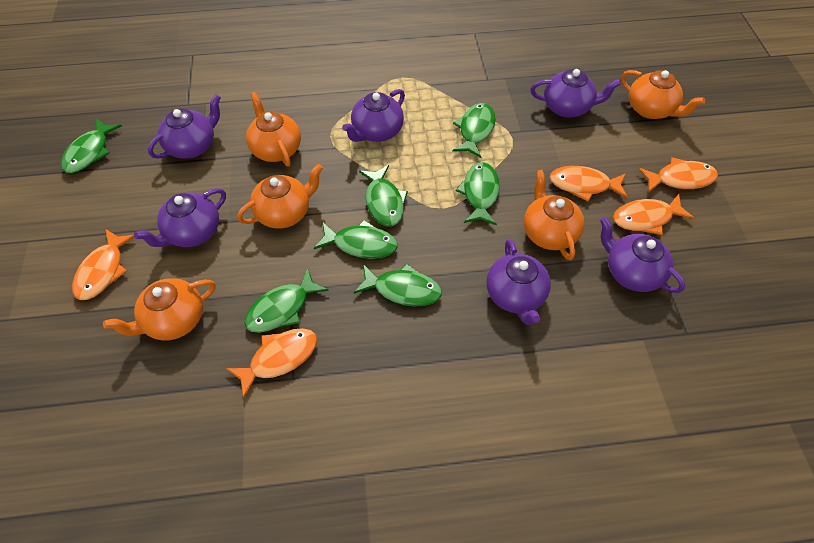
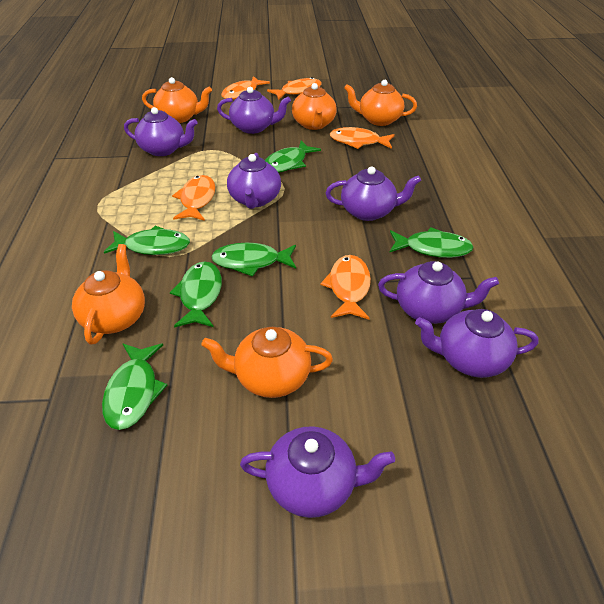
green fish: [61,118,122,173] [244,268,329,333] [314,220,398,259] [354,263,442,307] [359,165,408,227] [452,103,496,158] [456,162,500,225] = 7 -> [102,343,167,430] [104,226,190,255] [170,261,222,327] [211,243,296,277] [265,141,321,173] [389,227,473,258] = 6
purple teapot: [134,188,226,247] [148,94,221,159] [342,89,405,142] [486,239,551,325] [531,69,621,117] [600,217,685,293] = 6 -> [124,107,197,156] [217,87,291,134] [227,153,281,209] [240,426,395,518] [326,166,421,221] [378,261,499,324] [415,309,538,378] = 7

